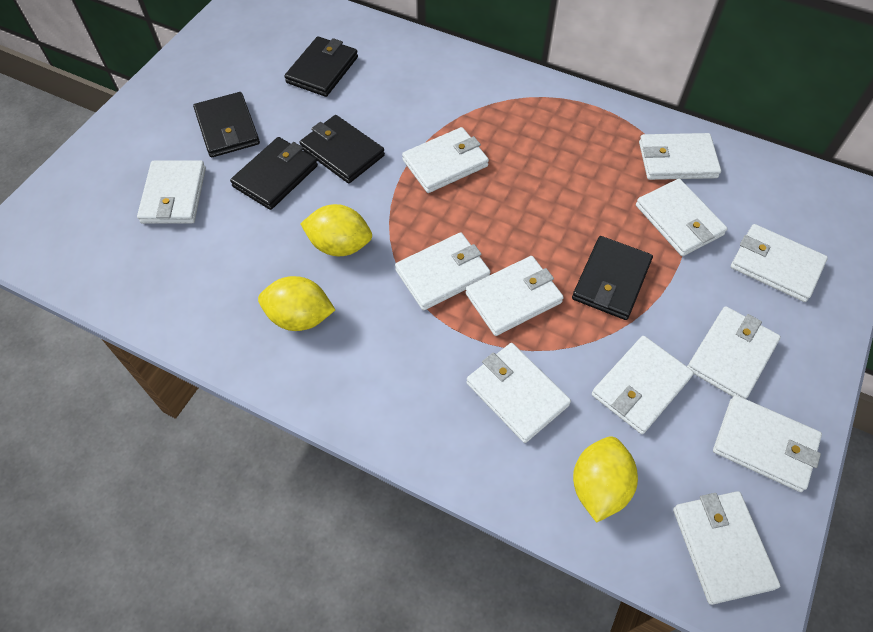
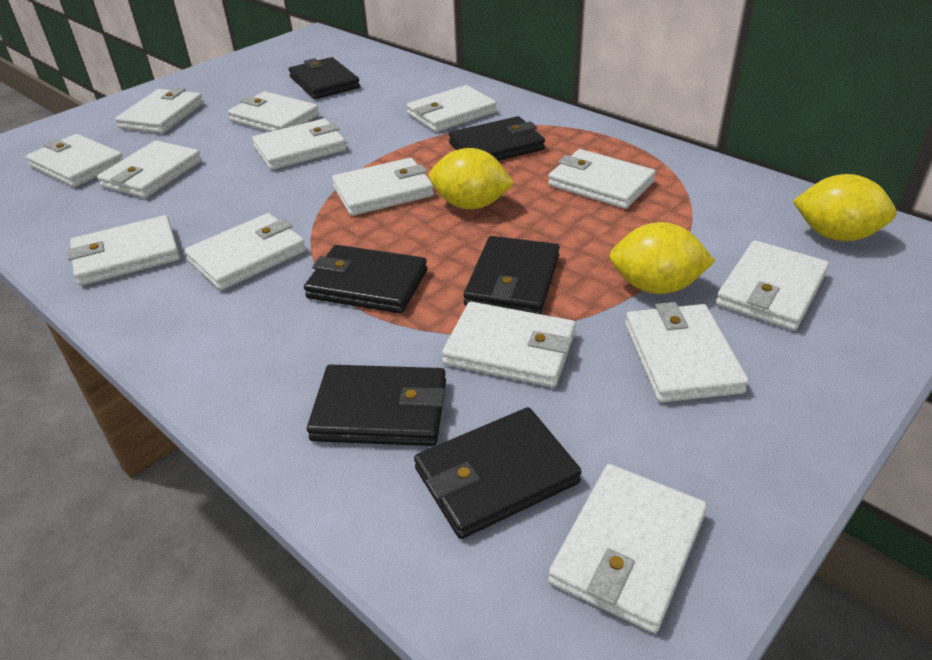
black wallet: [193,92,260,158] [230,137,318,210] [284,36,358,97] [299,115,385,184] [572,236,653,320] = 5 -> [288,57,360,99] [304,245,427,314] [307,365,446,446] [414,407,582,539] [449,116,545,161] [463,236,560,314] = 6
white wallet: [137,160,206,224] [395,232,491,311] [402,127,489,193] [465,256,564,336] [466,343,571,443] [592,336,694,434] [636,179,728,256] [639,133,721,180] [673,491,780,605] [687,306,781,399] [713,395,822,492] [731,224,828,302] = 12 -> [26,134,123,187] [67,215,180,286] [97,140,202,198] [115,88,203,134] [185,213,306,290] [228,91,319,132] [252,119,346,170] [332,158,434,216] [406,85,497,132] [442,302,576,387] [548,149,656,209] [548,464,707,633] [625,302,749,403] [716,240,829,330] = 14

